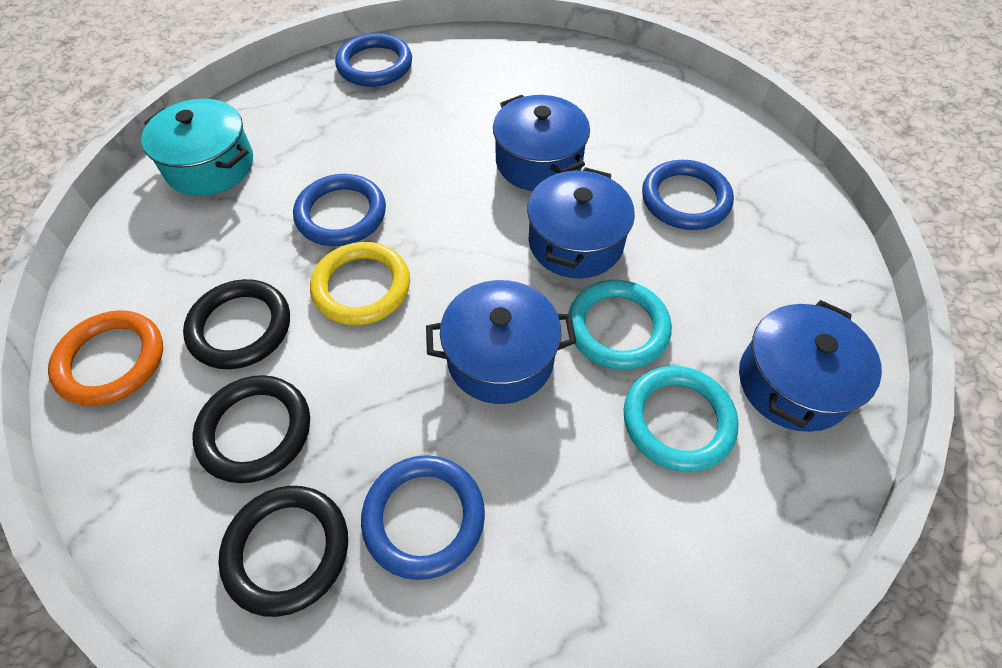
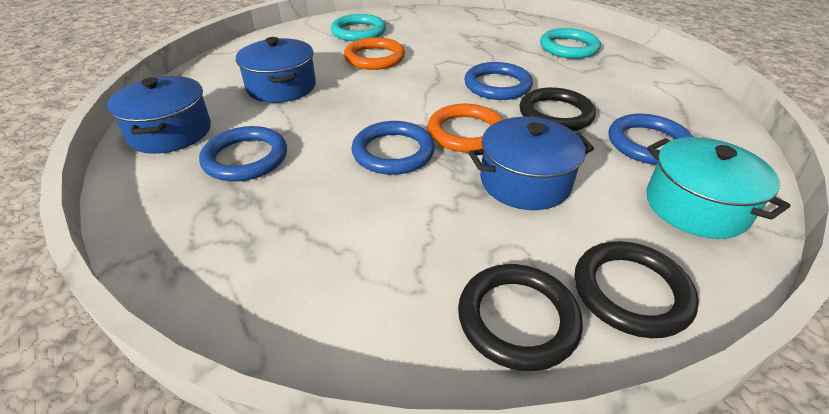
blue pot: [426,280,576,404] [493,95,590,191] [527,167,635,278] [739,300,882,432] = 4 -> [107,76,211,154] [236,37,316,103] [469,117,594,210] = 3
orange ring: [48,310,163,406] = 1 -> [344,37,405,70] [428,104,504,153] = 2
yellow ring: [310,242,410,325] = 1 -> none = 0

